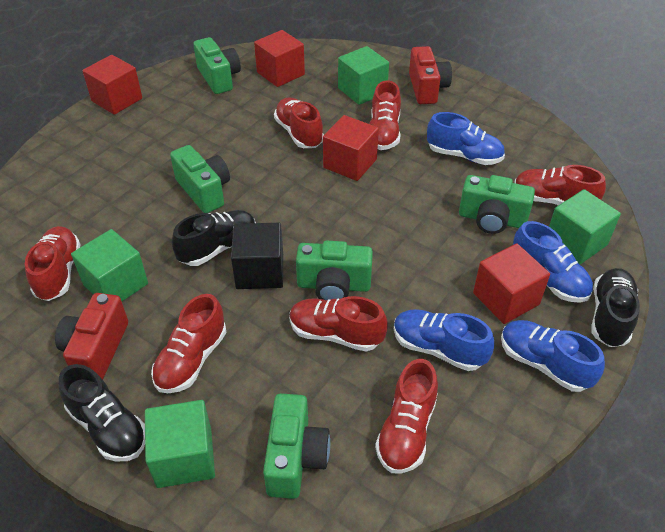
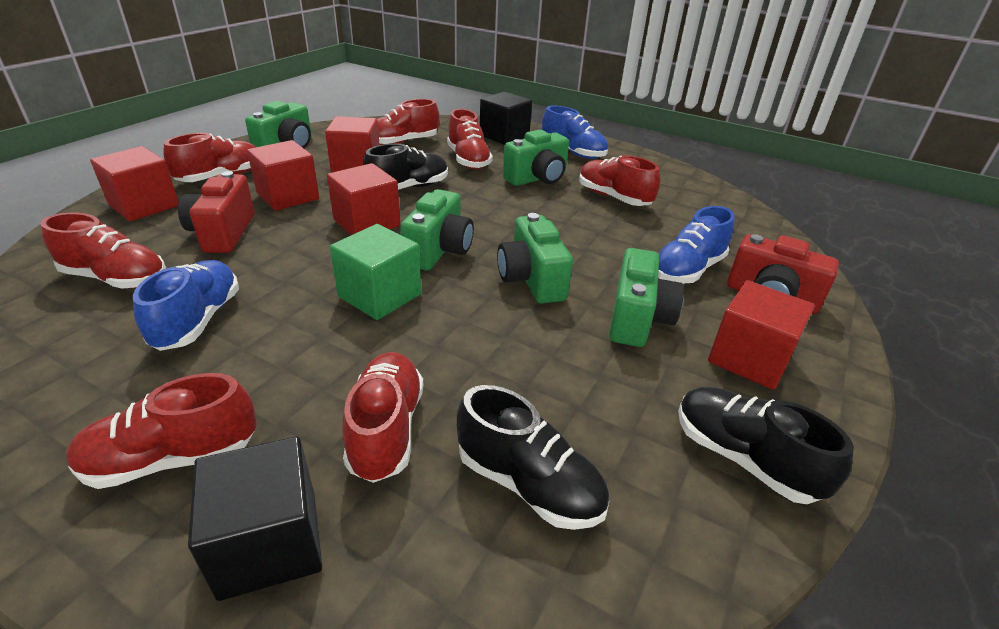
black cube: [231,223,283,289] = 1 -> [188,437,322,601] [480,92,532,145] = 2
blue shoe: [394,309,494,371] [427,112,505,165] [501,320,605,392] [513,221,593,303] = 4 -> [133,260,239,351] [542,106,608,159] [658,206,735,284] = 3
green cube: [71,229,148,301] [145,400,215,488] [338,46,389,105] [549,189,621,264] = 4 -> [330,224,421,320] = 1
red cube: [82,55,142,115] [254,30,305,87] [323,115,379,181] [473,243,550,324] = 4 -> [90,146,179,221] [247,140,319,211] [325,116,380,172] [327,163,400,235] [708,280,814,390] = 5

